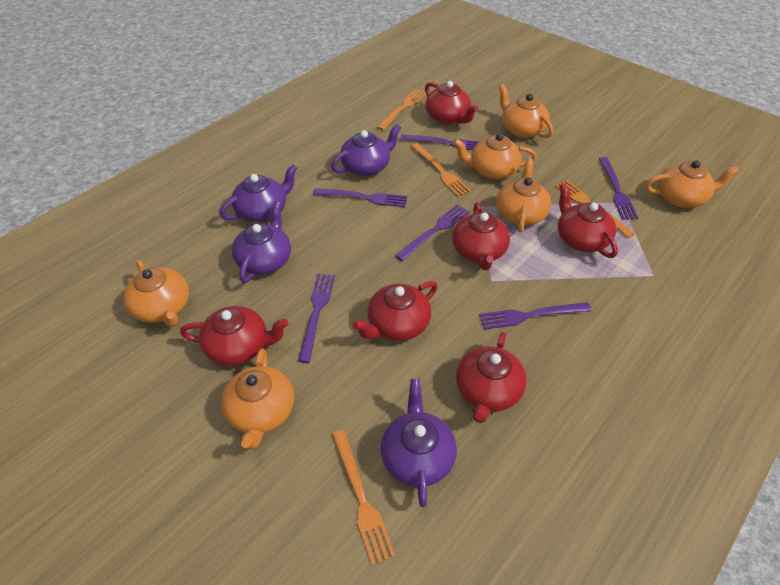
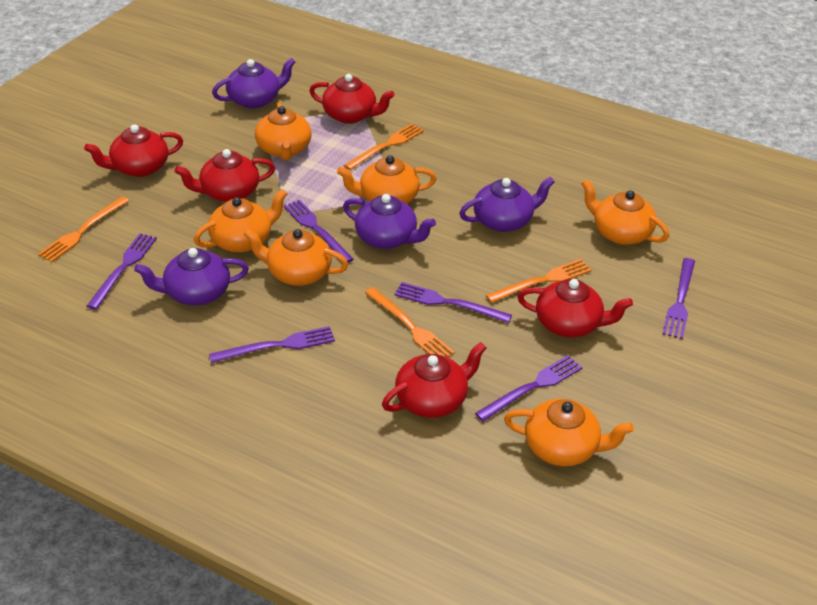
red teapot: [180,306,289,366] [352,281,438,341] [425,81,478,124] [452,202,510,270] [456,332,527,423] [558,183,618,258] = 6 -> [84,124,183,177] [175,149,275,202] [309,74,394,124] [382,342,487,418] [518,279,633,338] = 5

